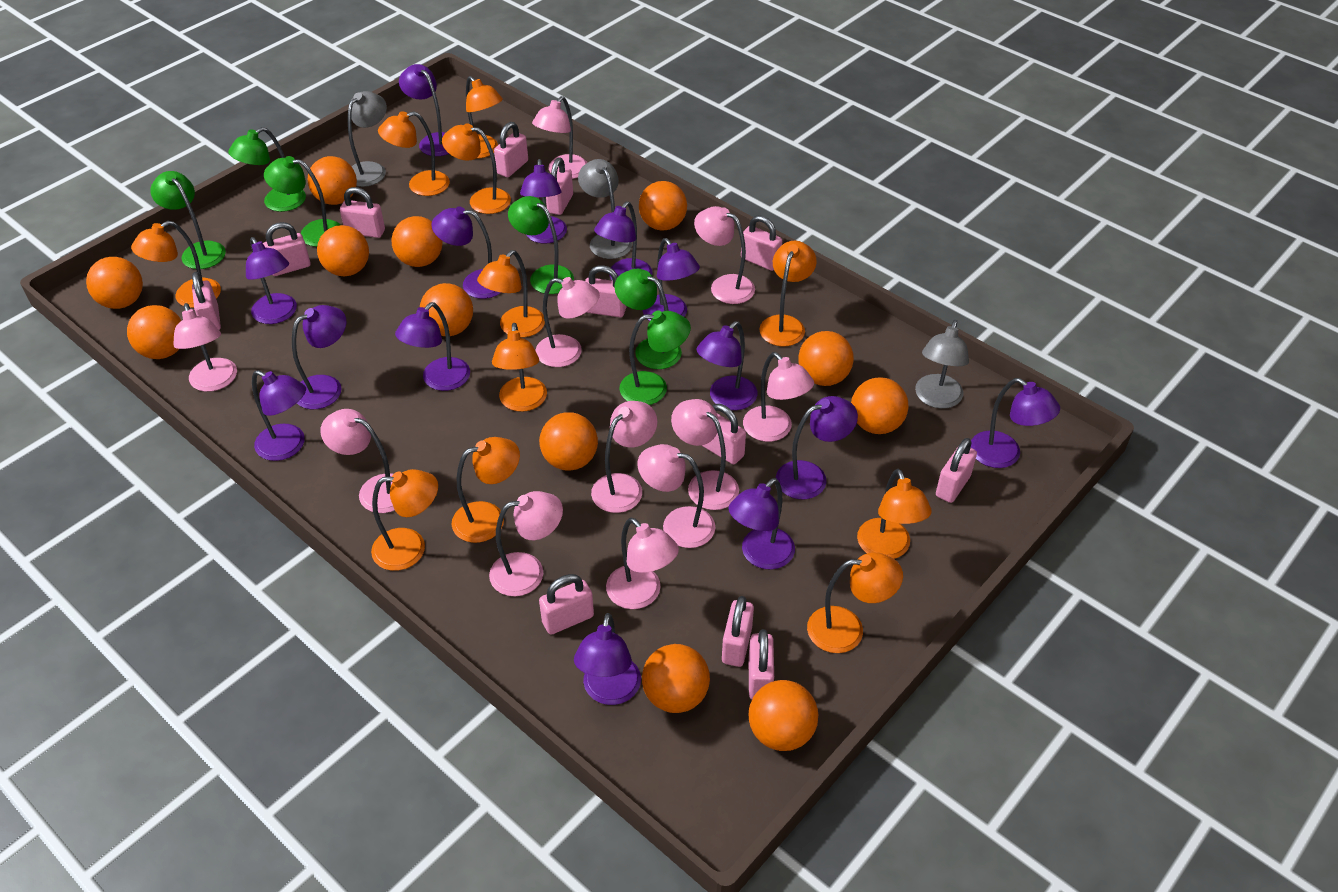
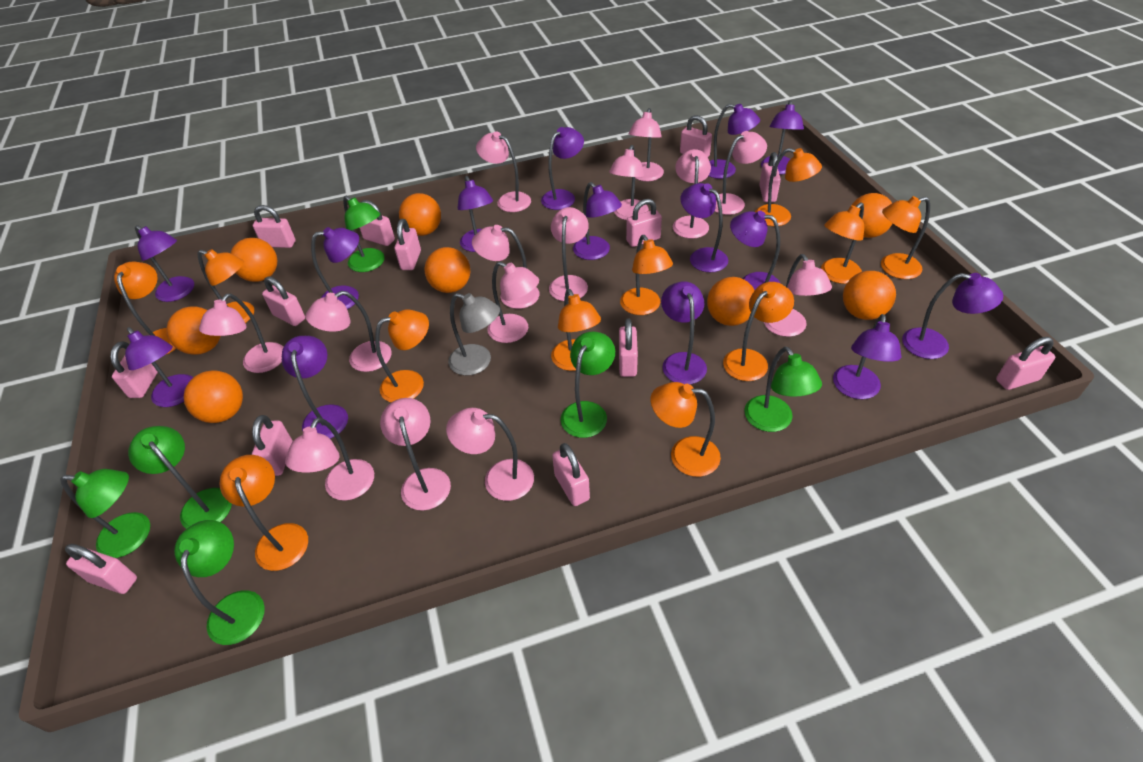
grey lamp: [348,91,387,187] [578,159,632,259] [915,320,969,409] = 3 -> [448,293,500,376] = 1
orange ball: [86,257,143,309] [127,305,181,359] [308,156,357,205] [317,225,369,276] [391,216,443,267] [420,283,473,336] [539,412,598,471] [639,181,687,231] [642,644,710,713] [749,680,818,751] [798,331,854,386] [851,377,908,434] = 12 -> [166,307,220,355] [184,370,243,423] [231,238,277,282] [399,193,441,236] [424,247,470,293] [707,277,755,326] [843,271,896,320] [852,193,893,238] = 8
pink lamp: [173,303,237,392] [320,409,395,513] [489,491,563,596] [532,96,587,179] [535,277,600,367] [591,401,657,513] [606,518,679,609] [638,444,716,548] [671,399,739,510] [694,206,755,304] [743,352,814,442] = 11 -> [199,293,283,373] [285,417,374,501] [306,291,392,372] [380,398,451,510] [446,408,534,501] [472,225,540,309] [476,132,531,212] [488,262,539,343] [549,207,589,302] [609,145,649,220] [629,108,664,181] [673,149,711,239] [715,131,767,215] [764,254,832,337] = 14
pink padlock: [192,272,221,330] [263,222,311,276] [340,187,385,238] [494,122,528,177] [539,574,594,634] [546,158,573,215] [585,265,626,317] [702,404,746,464] [722,596,754,667] [741,215,782,271] [749,629,774,700] [936,438,977,503] = 12 -> [65,544,137,594] [110,341,158,398] [252,415,293,476] [253,205,296,248] [262,276,305,326] [359,200,395,246] [394,219,421,270] [552,443,590,506] [619,318,638,377] [626,199,662,247] [680,115,712,157] [759,152,781,202] [996,337,1055,390] = 13

